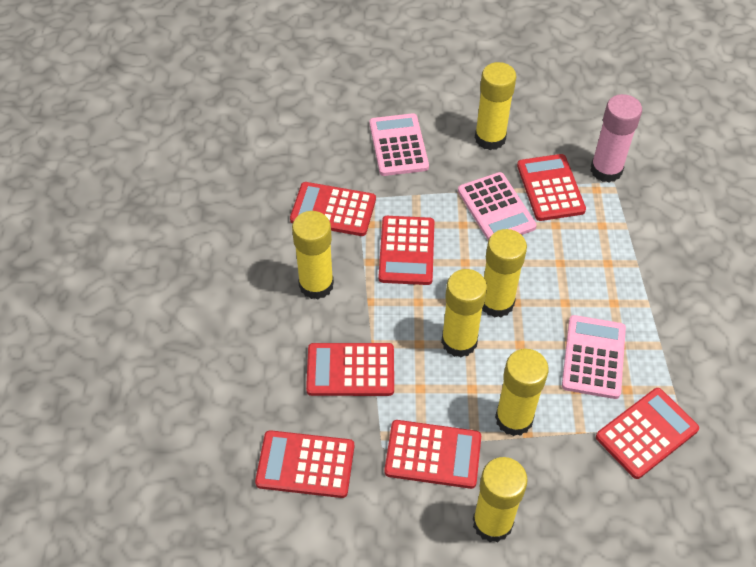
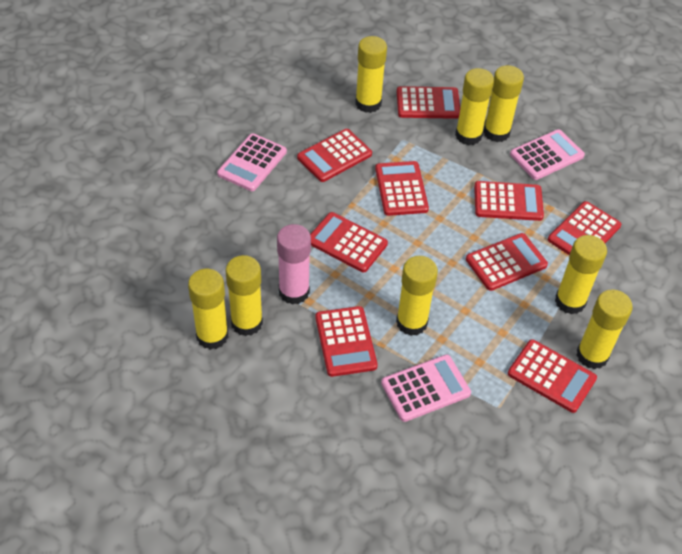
red calculator: [255,430,354,498] [290,182,376,236] [306,343,394,396] [379,216,434,285] [385,420,481,489] [517,154,586,221] [596,388,699,479] = 7 -> [297,129,372,182] [310,212,388,273] [315,306,378,377] [375,161,429,216] [397,86,460,119] [466,233,548,291] [474,181,544,221] [508,339,597,413] [548,201,622,255] = 9
yellow glue stick: [292,211,334,300] [441,269,487,357] [473,457,528,542] [475,62,516,150] [482,229,527,318] [495,349,549,436] = 6 -> [188,269,228,350] [226,255,263,336] [355,36,387,113] [396,256,438,336] [455,68,494,145] [483,65,524,142] [555,235,607,315] [576,289,633,369] = 8

